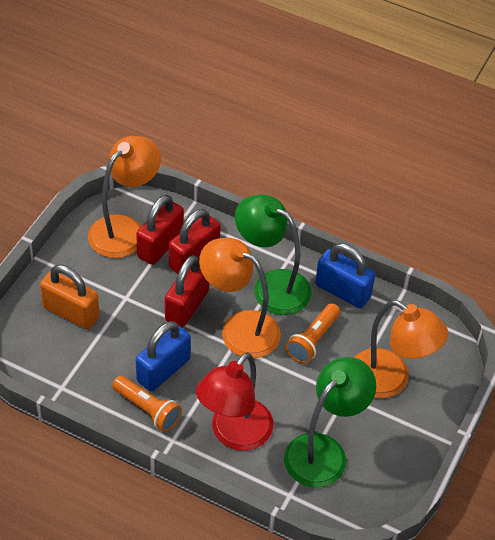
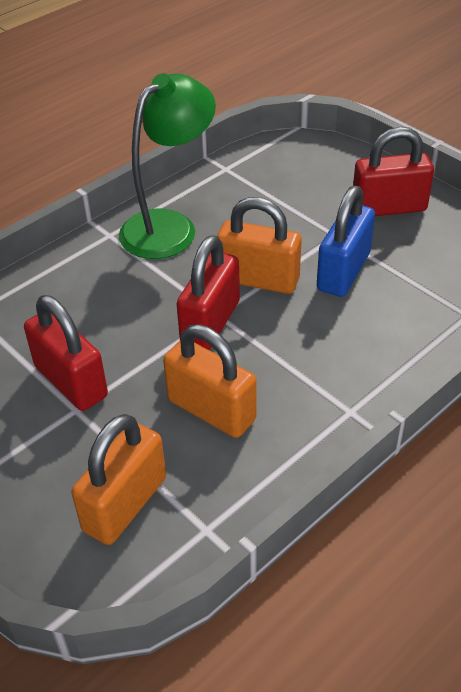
blue padlock: [136,321,191,392] [315,243,375,308] = 2 -> [317,186,375,297] = 1
green lamp: [235,195,311,315] [284,357,376,488] = 2 -> [119,73,216,259] = 1
orange flashlight: [112,376,182,432] [286,303,340,364] = 2 -> none = 0
orange lamp: [88,136,161,258] [199,238,281,358] [354,300,448,398] = 3 -> none = 0
orange padlock: [40,265,100,329] = 1 -> [71,414,166,545] [163,324,257,438] [217,197,302,294] = 3
red lamp: [196,352,274,451] = 1 -> none = 0

